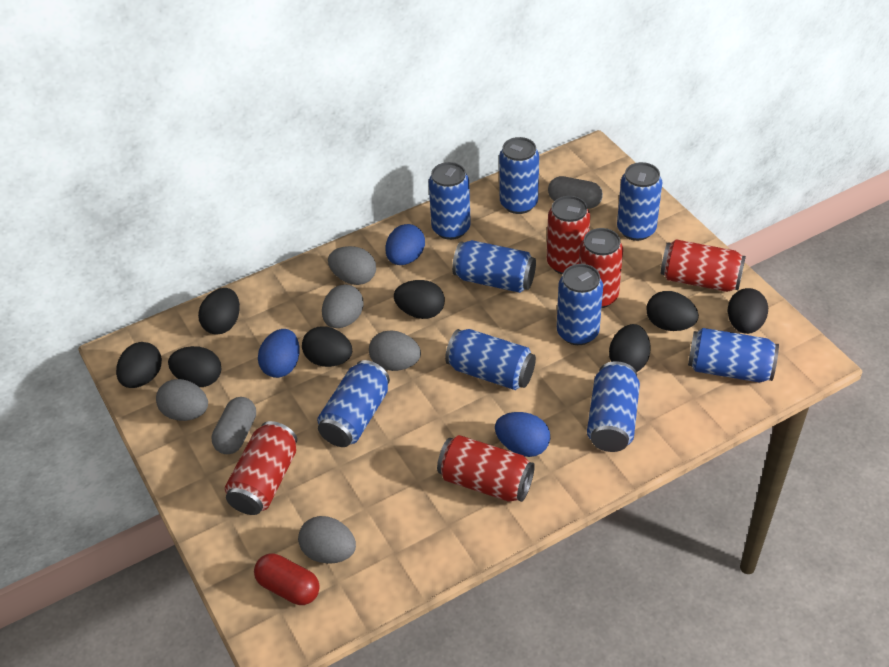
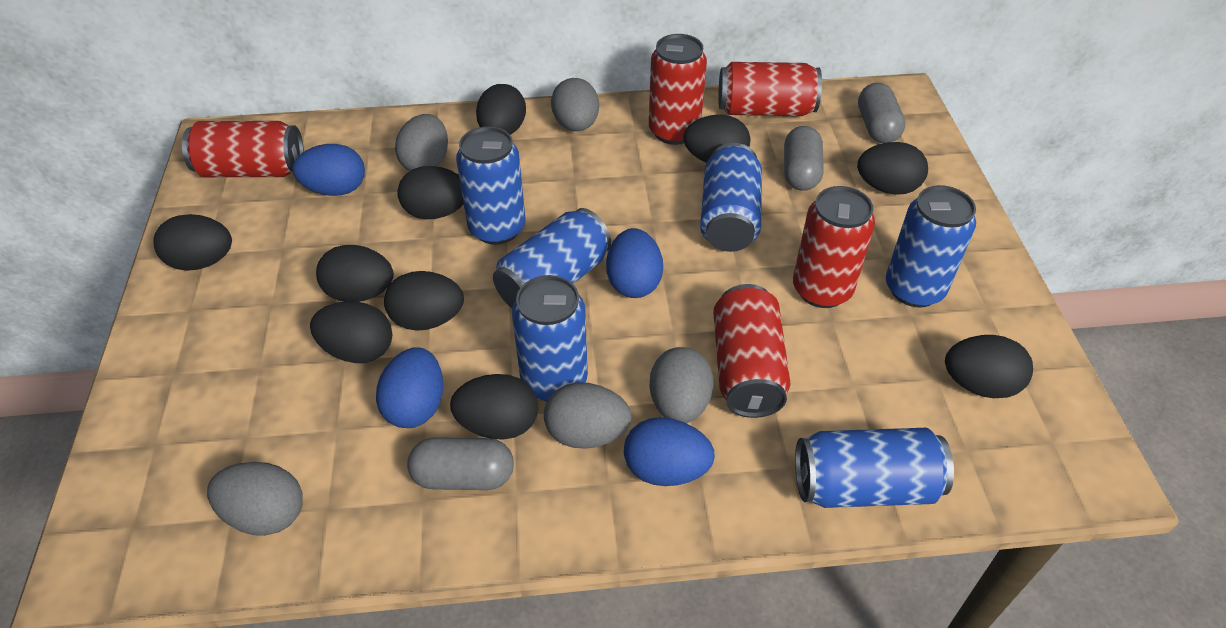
black egg: [116,342,162,388] [168,346,221,387] [198,288,240,335] [302,326,352,367] [394,280,445,319] [609,324,650,372] [646,291,699,331] [728,288,768,334] = 8 -> [153,214,232,271] [310,301,392,363] [316,245,394,302] [384,271,464,331] [397,166,464,219] [450,374,538,440] [476,84,526,135] [683,115,750,163] [857,142,928,195] [945,335,1033,398] = 10
blue can: [317,360,390,447] [429,162,471,240] [445,329,536,390] [452,240,536,293] [499,137,539,214] [557,264,603,345] [587,361,640,452] [617,162,662,241] [688,328,779,383] = 9 -> [456,126,525,245] [493,208,611,308] [512,275,588,402] [700,143,762,252] [795,428,954,508] [886,185,976,308] = 6
blue egg: [258,329,300,378] [385,224,425,265] [495,412,550,457] = 3 -> [293,144,365,196] [376,347,443,428] [606,228,663,298] [624,417,715,486] = 4
grey capsule: [211,397,256,454] [548,176,603,208] = 2 -> [407,437,514,490] [784,126,824,191] [858,83,905,143] = 3
red capsule: [254,553,320,605] = 1 -> none = 0

